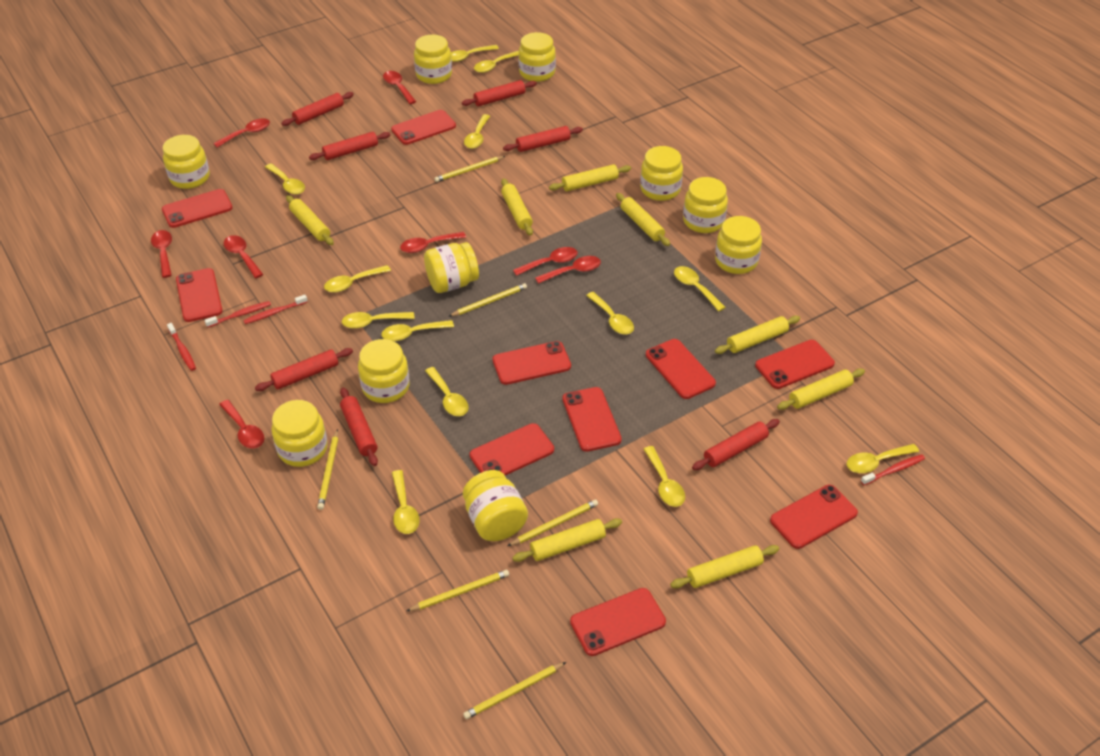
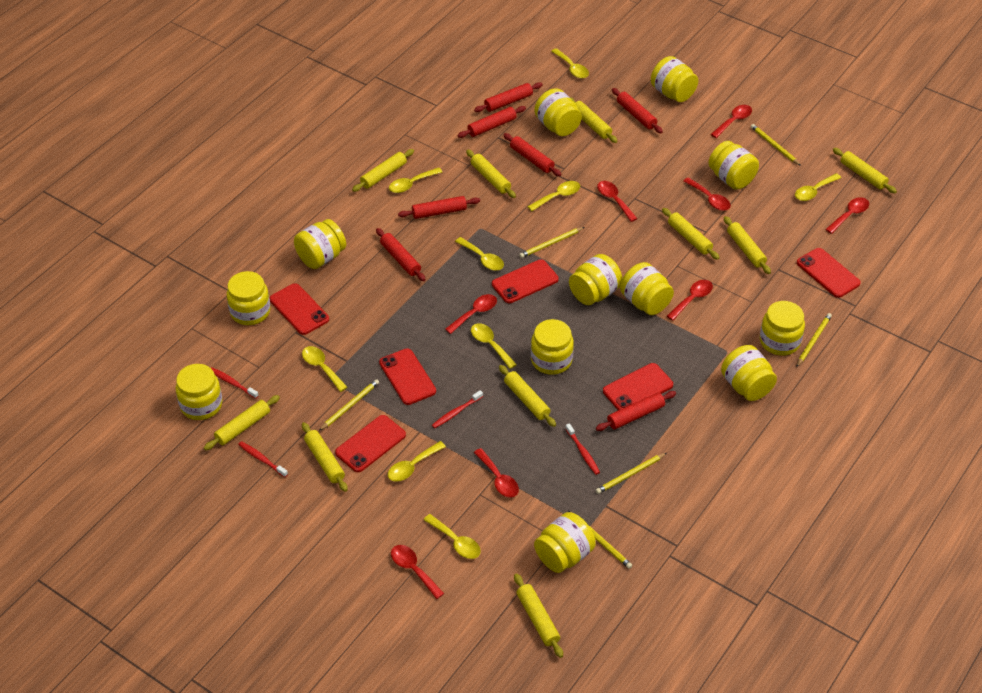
red phone: [162,189,233,228] [176,268,223,322] [391,110,456,145] [470,423,554,475] [493,341,571,385] [563,387,622,452] [570,588,666,656] [646,339,716,399] [755,340,835,389] [770,485,858,549] = 10 -> [269,283,329,335] [335,415,406,472] [379,348,436,405] [492,259,559,303] [603,363,673,410] [797,248,861,298] = 6
yellow jar: [163,135,210,189] [272,400,328,467] [358,339,410,403] [414,35,452,84] [424,242,479,293] [463,470,528,541] [519,32,556,82] [640,146,683,201] [683,177,728,233] [715,216,762,274] = 10 -> [176,364,223,420] [227,271,271,325] [294,219,346,269] [531,319,574,375] [534,88,582,136] [534,512,596,573] [569,254,622,305] [620,262,674,315] [651,56,698,102] [709,141,759,190] [721,345,777,401] [760,301,805,356] = 12
yellow rolling pin: [286,195,334,245] [501,178,533,236] [512,518,622,562] [549,164,631,191] [616,193,670,246] [670,545,779,589] [715,316,800,354] [777,369,865,410] = 8 -> [204,395,280,450] [302,422,348,492] [352,149,414,192] [466,150,516,198] [499,365,556,427] [514,573,563,658] [570,97,617,143] [662,208,720,260] [724,216,771,274] [833,148,897,193] = 10
yellow spoon: [265,163,305,195] [324,265,391,293] [342,312,415,329] [381,320,454,341] [392,470,420,534] [425,367,469,416] [451,45,499,62] [464,114,490,149] [474,51,519,73] [586,292,634,334] [644,446,685,507] [674,266,726,311] [847,444,919,473] = 13 -> [302,346,348,392] [388,441,446,482] [389,167,442,193] [424,514,481,559] [455,237,504,271] [471,323,517,369] [527,181,580,211] [551,48,589,78] [795,173,841,201] = 9

